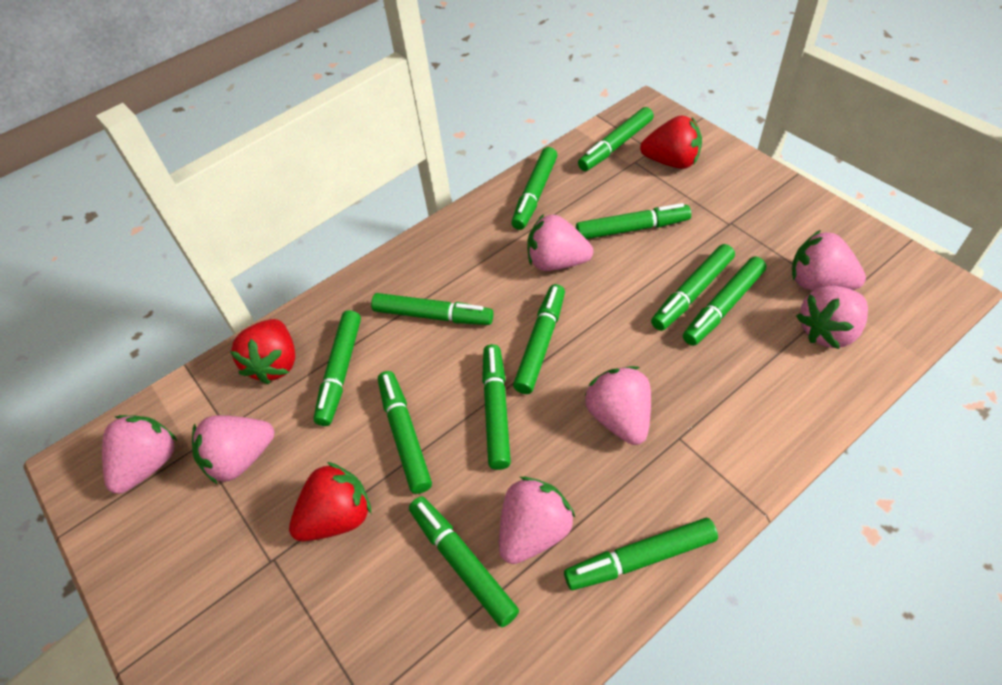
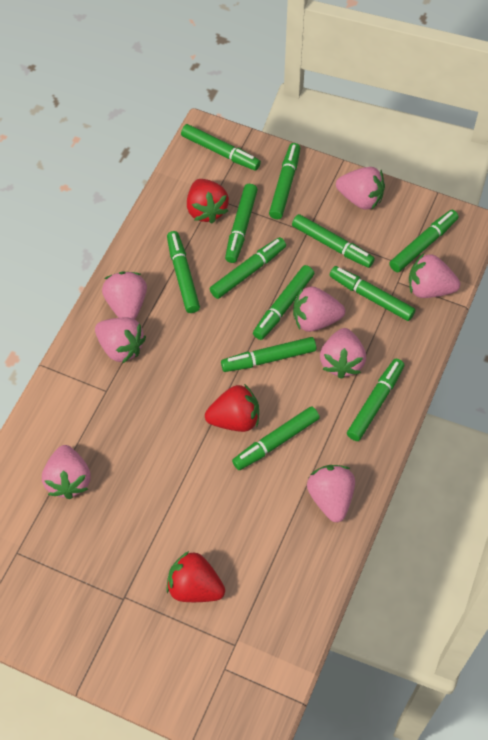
pink strawberry: [102,415,178,494] [192,415,274,484] [499,477,575,564] [527,214,593,271] [584,366,651,445] [792,230,866,290] [796,286,868,349] = 7 -> [42,445,91,499] [95,317,146,364] [102,272,147,320] [293,286,345,332] [307,465,355,522] [320,328,366,379] [336,167,385,210] [409,253,460,298] = 8

